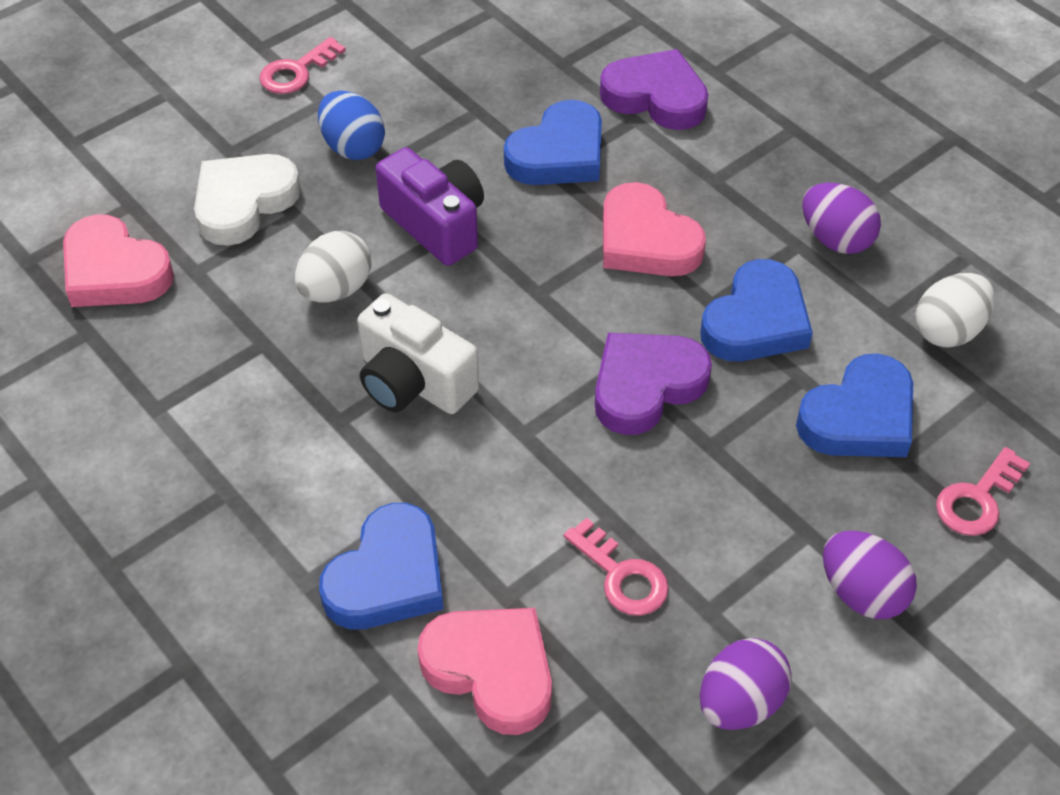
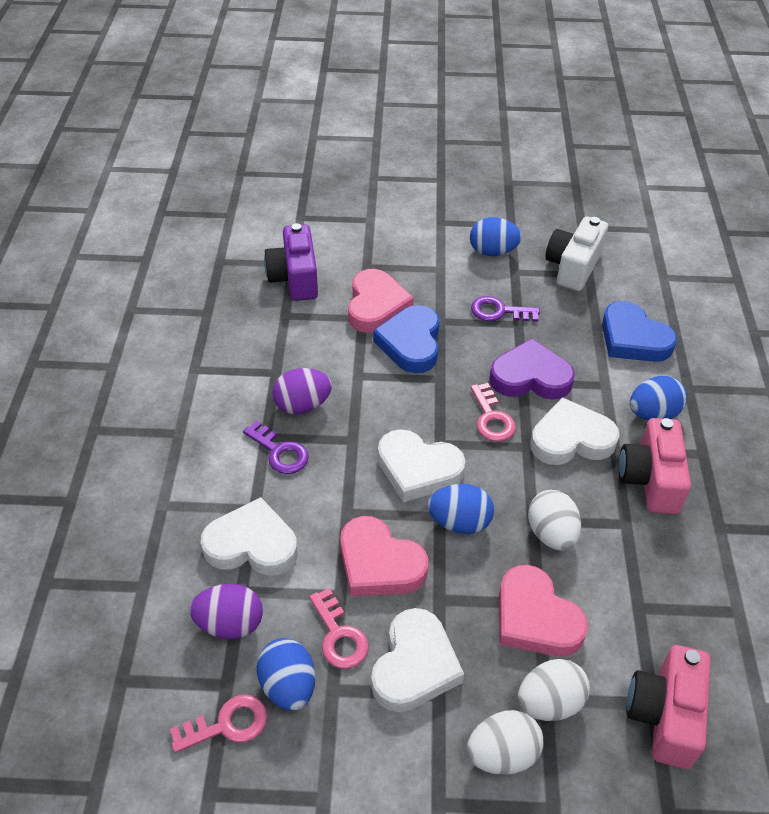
blue egg: [318,91,385,160] = 1 -> [256,638,315,711] [428,484,494,534] [470,217,522,256] [630,376,687,420] = 4
blue heart: [319,503,444,629] [504,100,602,185] [700,259,813,361] [796,353,913,457] = 4 -> [373,305,440,373] [602,301,677,362] = 2
pink camera: none = 0 -> [619,418,691,514] [626,645,711,769] = 2
purple egg: [700,638,792,730] [802,183,881,254] [823,531,917,619] = 3 -> [190,584,263,639] [272,368,332,414] = 2
purple heart: [595,333,712,435] [600,49,708,130] = 2 -> [489,338,575,400] = 1
purple key: none = 0 -> [243,421,309,474] [471,296,540,322] = 2
white egg: [295,231,371,303] [915,273,995,348] = 2 -> [467,710,544,775] [518,659,590,721] [528,490,581,551] = 3
white heart: [194,154,301,246] = 1 -> [201,497,298,576] [371,608,464,712] [378,429,465,502] [530,397,620,465] = 4

